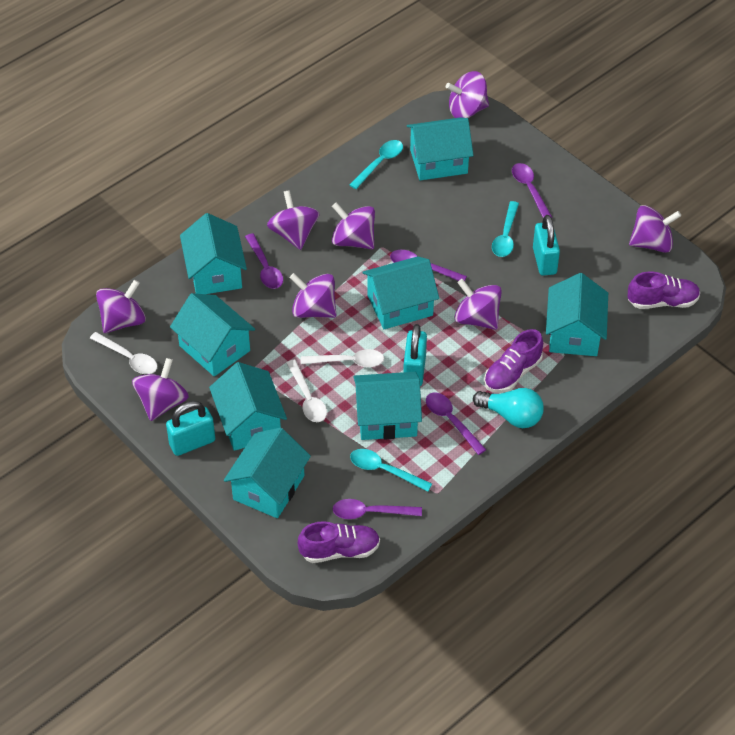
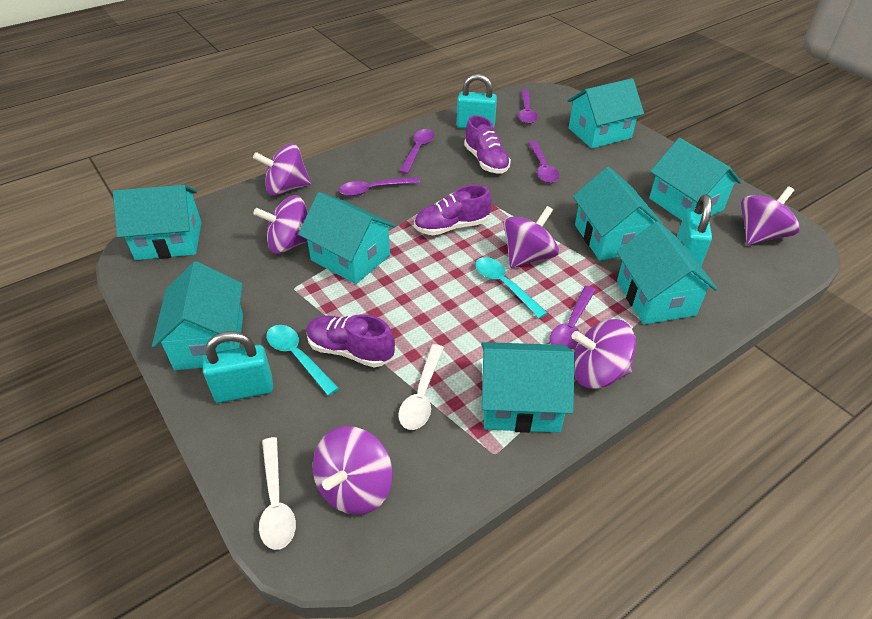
purple spinning top: [96,280,146,333] [132,358,189,421] [267,190,320,250] [290,273,336,318] [332,202,375,249] [446,71,489,118] [455,279,502,330] [629,205,681,253] = 8 -> [253,143,311,196] [253,195,308,254] [313,426,393,515] [503,206,559,268] [572,319,636,389] [741,186,800,245] = 6
turquoise light bulb: [473,388,544,428] = 1 -> none = 0
turquoise spoon: [350,140,403,189] [350,449,432,492] [492,201,519,257] = 3 -> [266,325,339,396] [475,257,547,318] = 2
white spoon: [90,332,157,374] [286,360,327,422] [301,349,384,367] = 3 -> [259,437,296,550] [398,344,444,430] = 2

